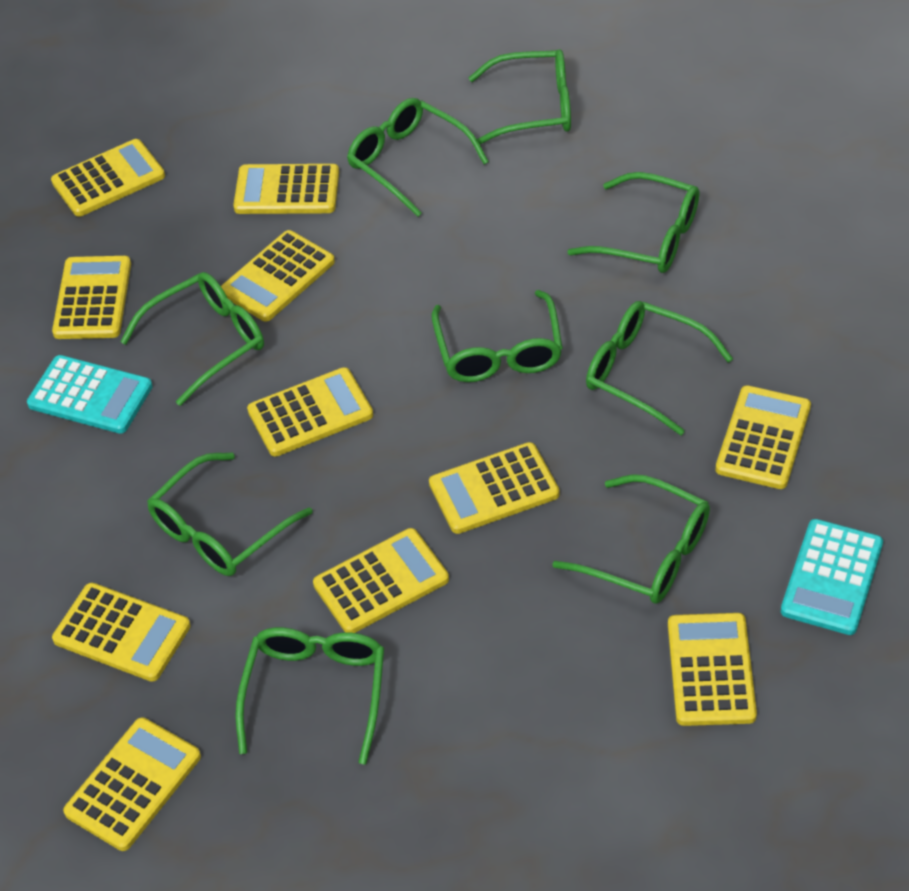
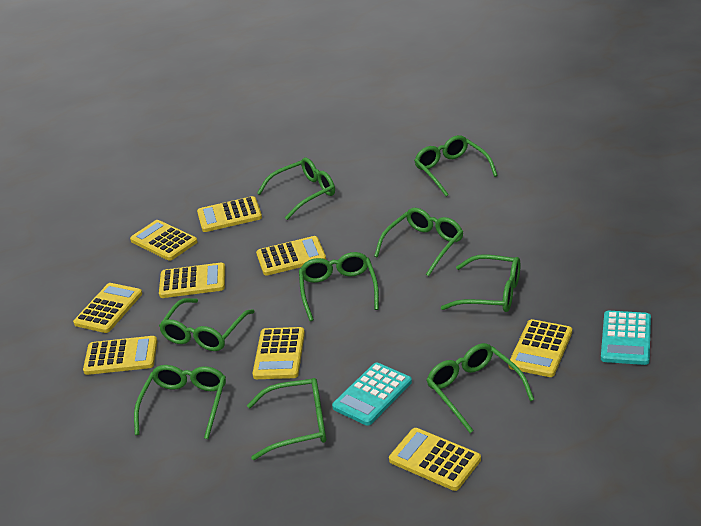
yellow calculator: [51,139,165,217] [52,256,131,339] [52,583,191,682] [63,717,201,851] [221,230,335,322] [233,164,339,214] [247,367,373,457] [313,528,449,633] [429,442,560,534] [668,613,757,726] [715,385,811,489] = 11 -> [73,283,142,333] [83,336,157,375] [130,220,197,261] [159,262,225,298] [197,196,262,232] [252,327,305,379] [256,236,326,276] [389,428,481,491] [508,319,572,377] = 9

